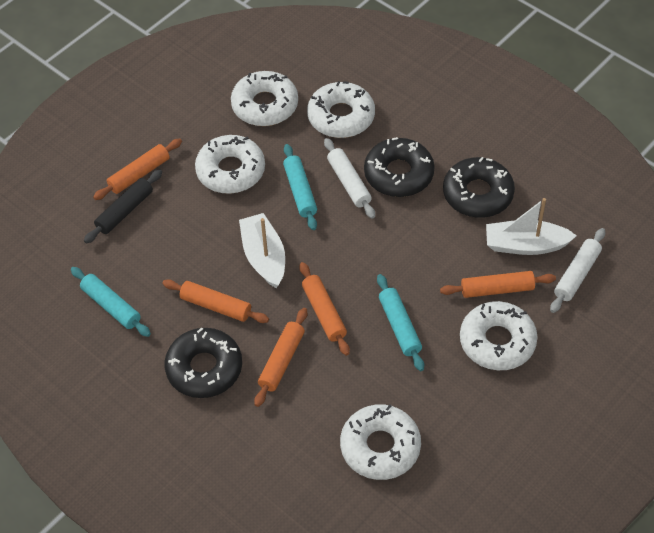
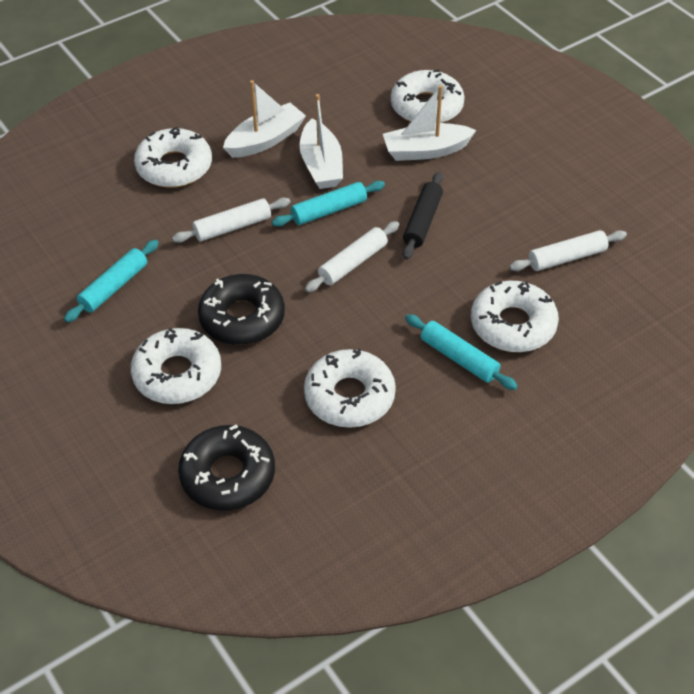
black donut: [164,327,242,398] [364,137,435,197] [443,157,515,218] = 3 -> [178,424,275,511] [198,274,285,345] = 2
orange rolling pin: [93,138,182,200] [163,279,269,323] [254,308,307,407] [299,262,350,356] [440,271,556,298] = 5 -> none = 0
white boat: [239,213,285,288] [486,198,577,255] = 2 -> [223,80,306,158] [300,94,343,189] [383,85,476,161] = 3
white rolling pin: [324,138,375,219] [550,228,605,313] = 2 -> [172,198,290,243] [305,221,399,292] [509,230,627,271] = 3

